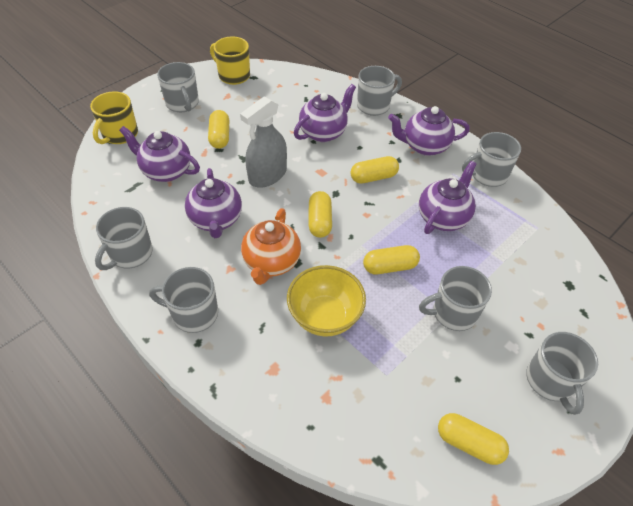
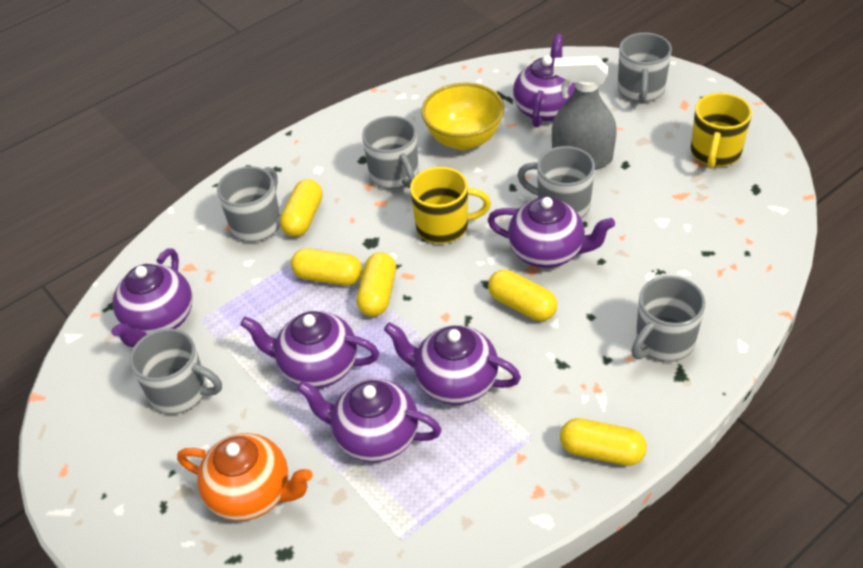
grey mug: [95,207,153,270] [149,267,218,333] [157,62,199,112] [357,66,402,116] [419,266,492,331] [462,132,521,187] [526,332,598,415] = 7 -> [130,328,222,414] [217,166,281,242] [362,116,419,189] [517,146,595,218] [618,33,672,104] [631,276,705,362] = 6
purple teapot: [119,126,200,182] [185,168,242,238] [294,84,356,142] [388,106,470,156] [419,161,476,234] = 5 -> [111,248,193,347] [240,311,379,388] [297,379,442,462] [384,322,521,405] [487,196,615,268] [513,34,575,127] = 6

